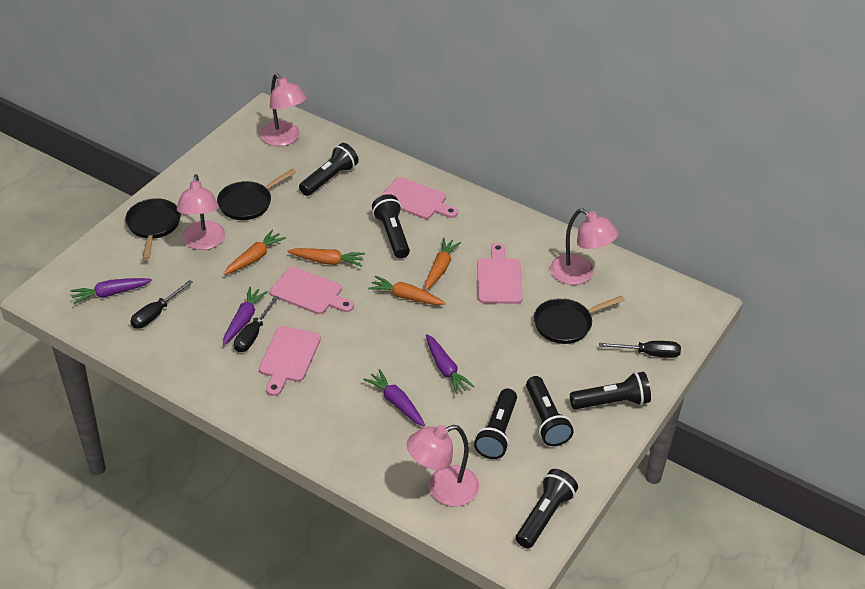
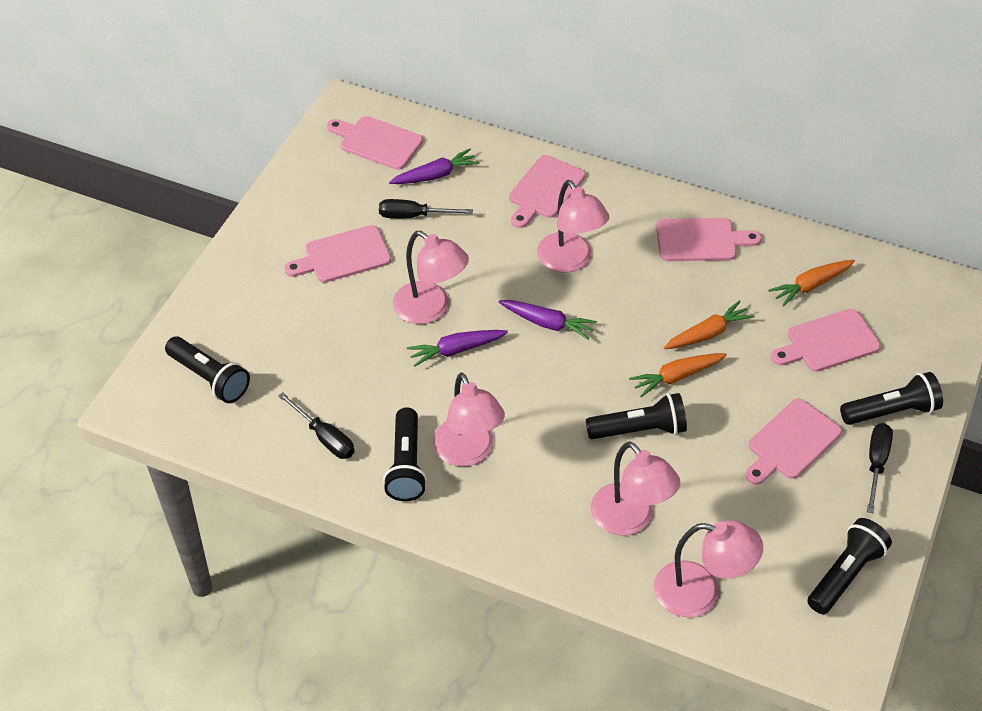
black flashlight: [299,143,359,196] [372,194,410,259] [474,389,517,459] [516,469,578,548] [526,376,574,446] [570,372,651,409] = 6 -> [165,336,250,403] [383,408,427,501] [586,393,687,439] [807,518,892,614] [840,372,943,425] = 5
black pan: [125,198,181,260] [217,169,296,220] [534,295,625,344] = 3 -> none = 0
orange carrot: [224,230,286,275] [287,248,365,267] [368,276,446,305] [425,238,461,291] = 4 -> [629,353,727,397] [664,300,755,349] [768,260,855,307] = 3
pink cutting board: [259,326,321,396] [270,267,354,314] [380,177,458,219] [477,243,523,304] = 4 -> [284,225,391,283] [327,116,423,170] [509,155,586,228] [656,218,762,261] [745,399,842,485] [771,309,881,372] = 6
pink lamp: [177,174,225,250] [260,74,307,146] [407,425,479,506] [550,209,618,285] = 4 -> [393,231,469,324] [433,372,505,466] [537,180,609,273] [591,441,681,535] [654,520,763,617] = 5
purple carrot: [70,278,152,304] [223,287,268,345] [363,369,425,426] [426,334,475,394] = 4 -> [389,149,479,184] [407,330,508,367] [499,300,597,340] = 3

